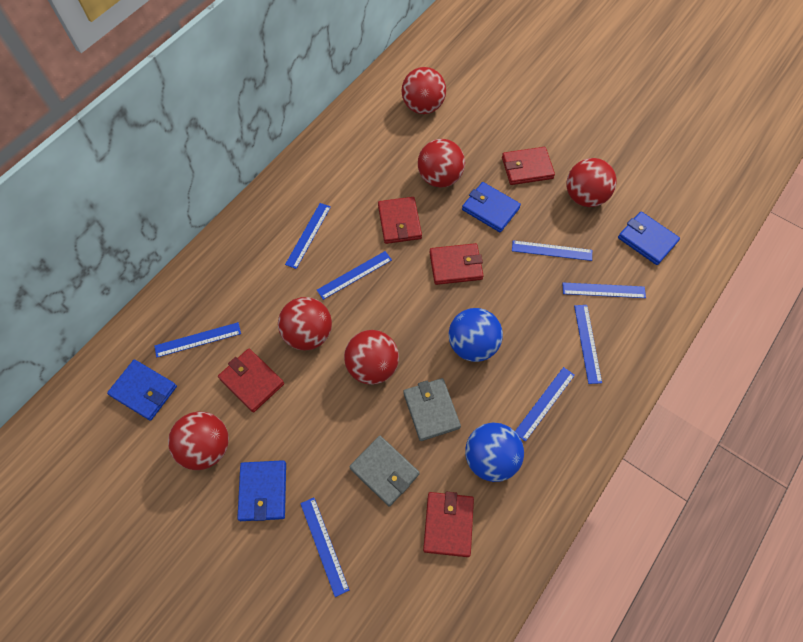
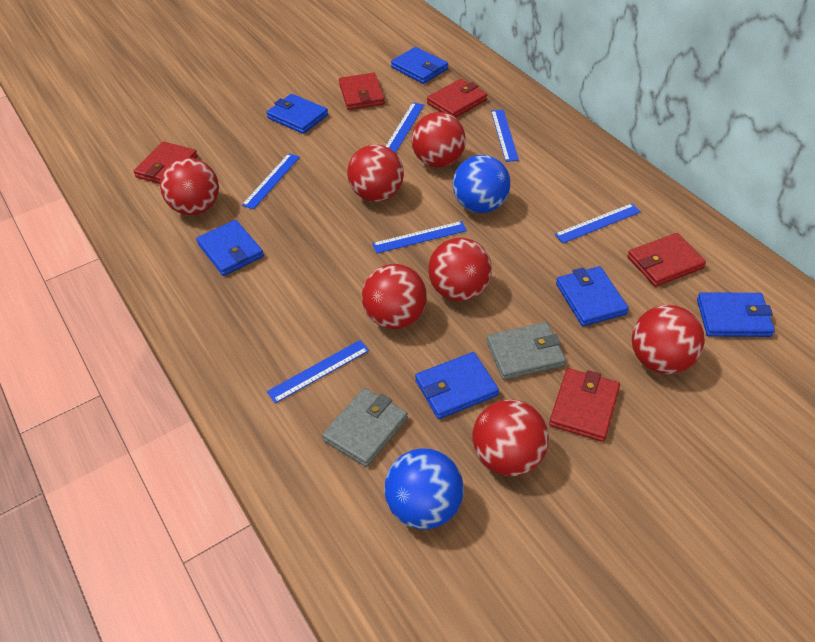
blue ruler: [155,322,241,357] [285,203,331,269] [300,498,349,597] [317,251,392,300] [512,240,592,261] [515,367,575,442] [562,282,646,298] [574,305,602,384] = 8 -> [242,153,300,209] [267,340,369,403] [372,221,467,254] [386,102,424,152] [491,110,519,162] [554,203,641,243] = 6
blue wallet: [107,360,177,421] [237,460,286,521] [462,182,521,232] [618,211,680,265] = 4 -> [196,220,264,276] [266,94,328,134] [391,47,448,84] [415,352,499,419] [556,266,629,326] [697,292,775,337] = 6
red ball: [168,411,229,470] [278,297,332,350] [344,330,399,385] [402,67,446,114] [418,139,465,188] [566,158,616,207] = 6 -> [160,158,219,215] [347,144,404,202] [362,264,427,329] [411,112,466,168] [428,238,492,301] [472,400,549,476] [632,305,705,374] = 7

